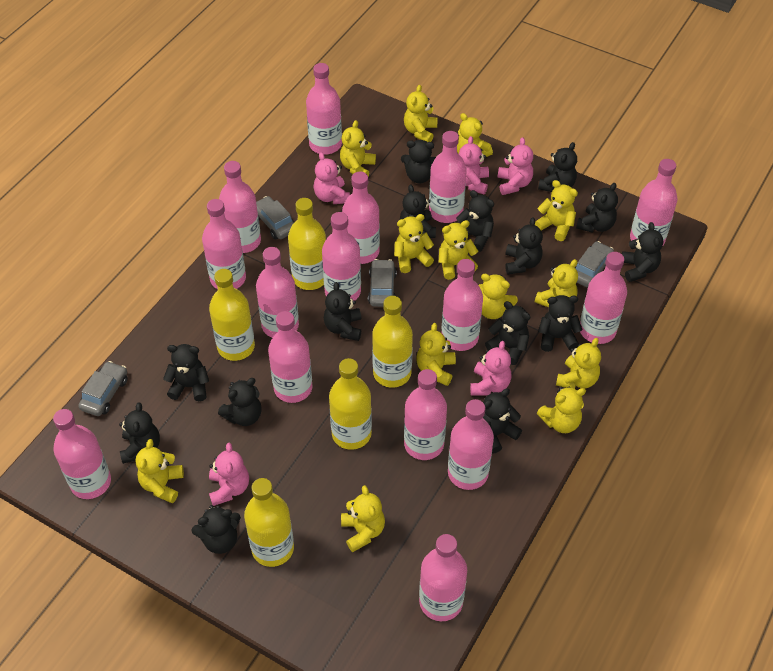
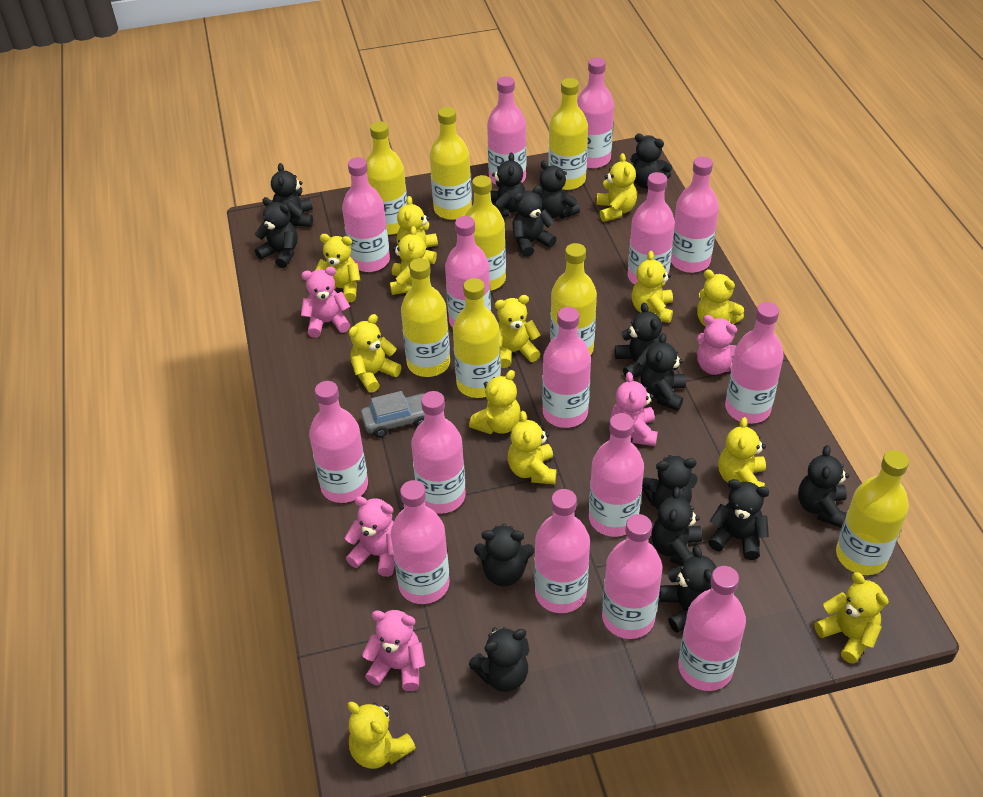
grey car: [78,361,128,416] [256,196,294,240] [368,259,397,307] [575,241,614,287] = 4 -> [361,391,424,437] = 1
yellow bottle: [209,269,255,361] [244,478,294,567] [288,198,326,290] [329,358,372,450] [372,296,413,388] = 5 -> [366,121,407,235] [401,258,450,377] [430,107,472,220] [453,278,501,398] [465,175,506,291] [548,78,588,190] [550,243,597,355] [836,450,909,575] = 8

